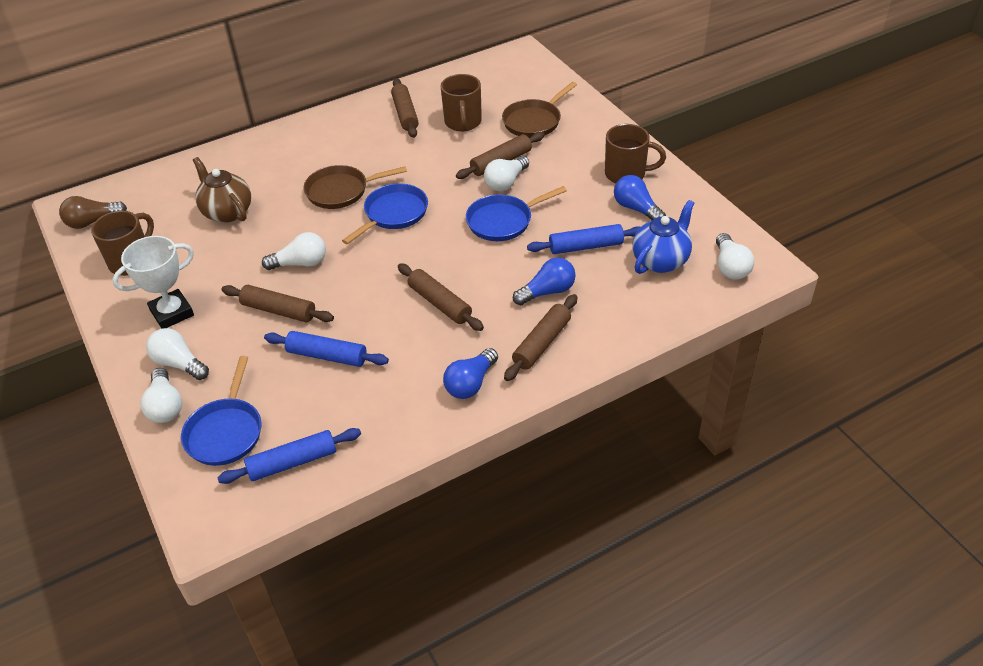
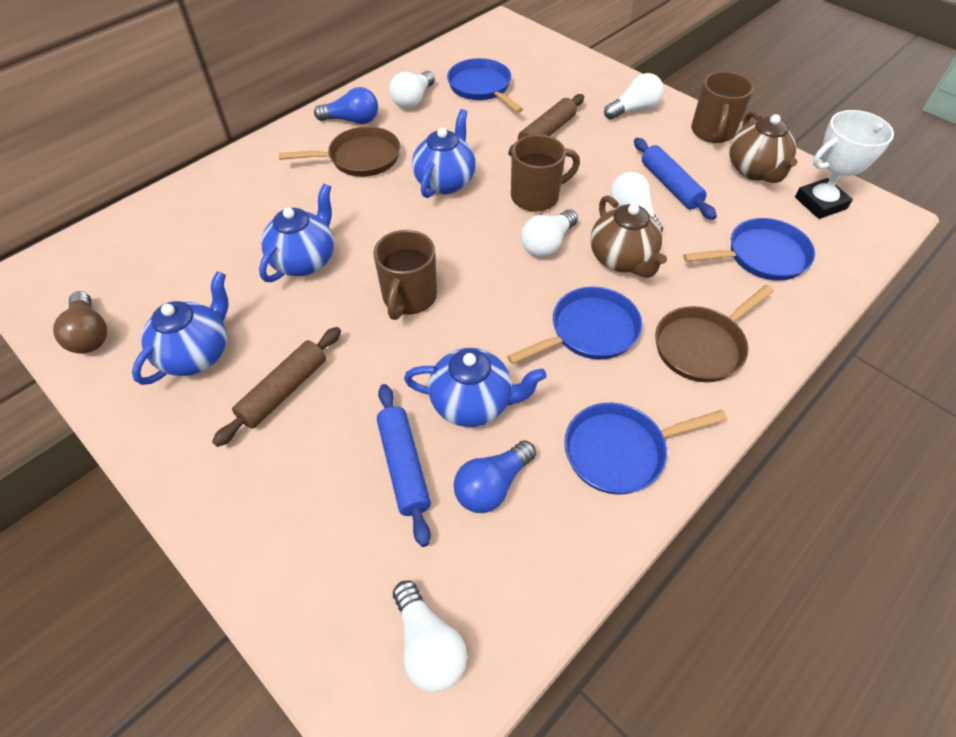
blue light bulb: [443,348,498,399] [513,257,576,305] [614,175,666,220] = 3 -> [314,87,378,124] [454,440,536,513] = 2
blue pan: [181,356,261,466] [342,183,428,244] [466,186,567,241] = 3 -> [447,58,523,113] [507,287,642,364] [564,403,727,494] [683,218,815,281] = 4
blue rolling pin: [217,428,361,484] [264,331,389,367] [527,224,640,254] = 3 -> [377,384,431,547] [634,138,717,220] = 2
blue teapot: [632,200,694,274] = 1 -> [132,271,229,385] [259,183,334,282] [404,348,547,427] [412,109,476,198] = 4
brown rolling pin: [221,285,334,322] [391,78,419,138] [398,263,484,331] [456,132,545,179] [504,294,578,381] = 5 -> [212,327,341,447] [508,94,584,156] = 2
brown teapot: [193,157,251,223] = 1 -> [590,195,667,278] [729,111,797,183] = 2

